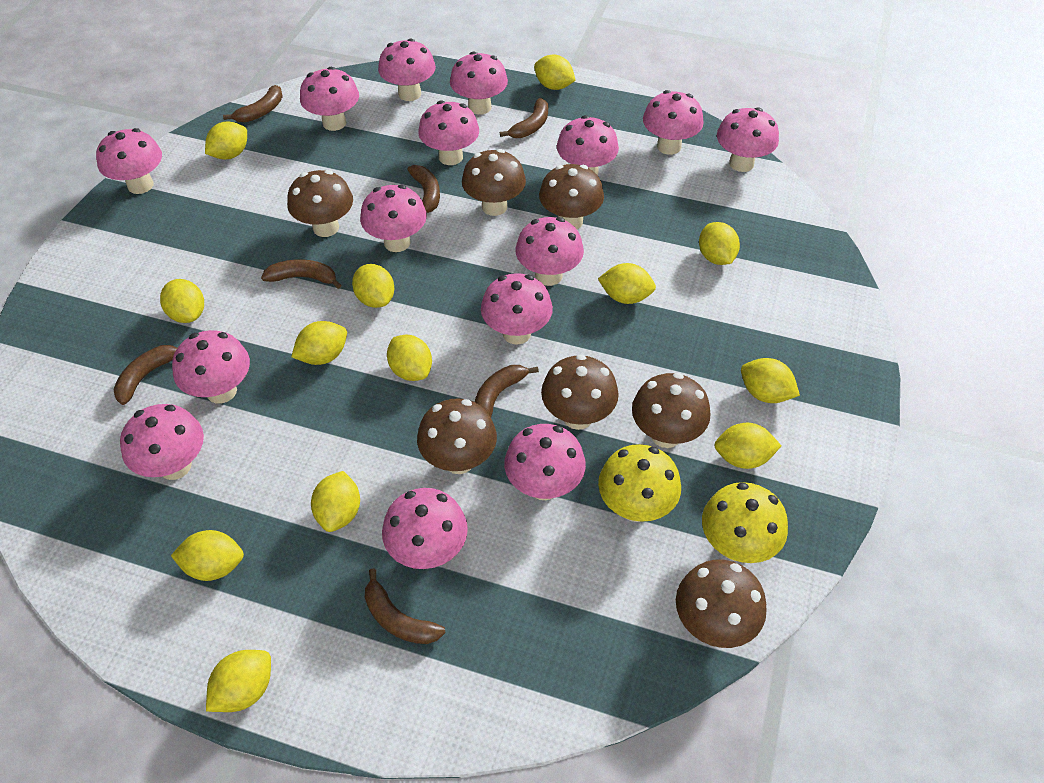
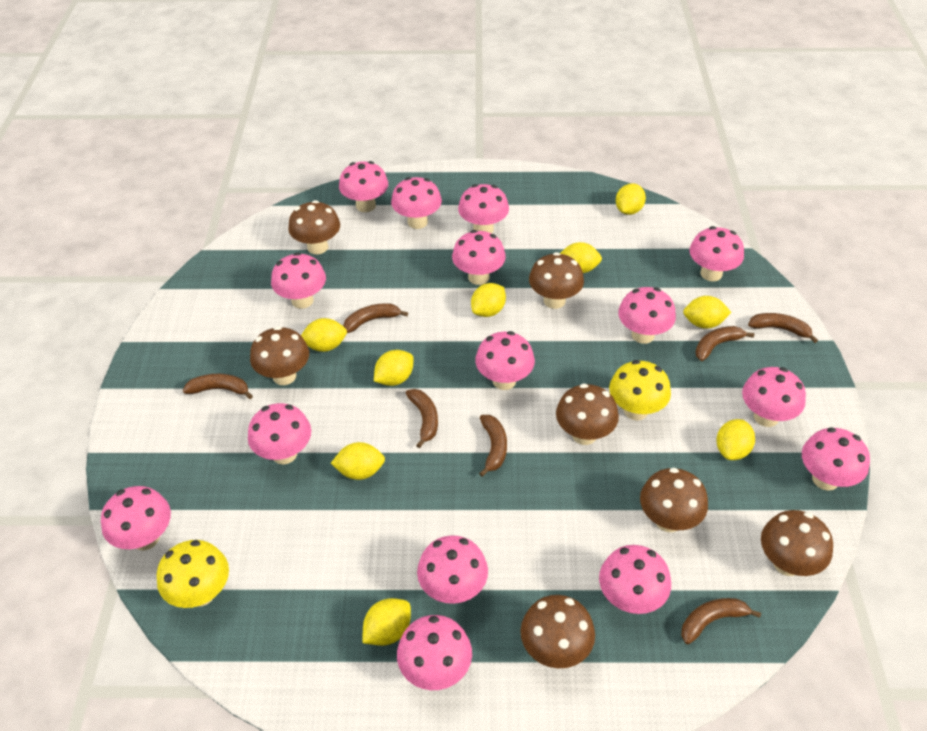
yellow lemon: [160,279,204,323] [171,530,244,581] [205,122,247,160] [206,650,271,712] [291,321,347,365] [311,471,360,532] [352,264,394,308] [387,335,432,381] [534,55,576,90] [598,263,656,304] [699,222,740,265] [714,423,781,469] [741,358,800,403] = 13 -> [301,318,347,352] [331,442,385,480] [362,598,411,646] [374,350,413,386] [471,283,506,317] [560,242,602,273] [616,183,646,215] [683,296,731,329] [716,419,755,460] = 9

